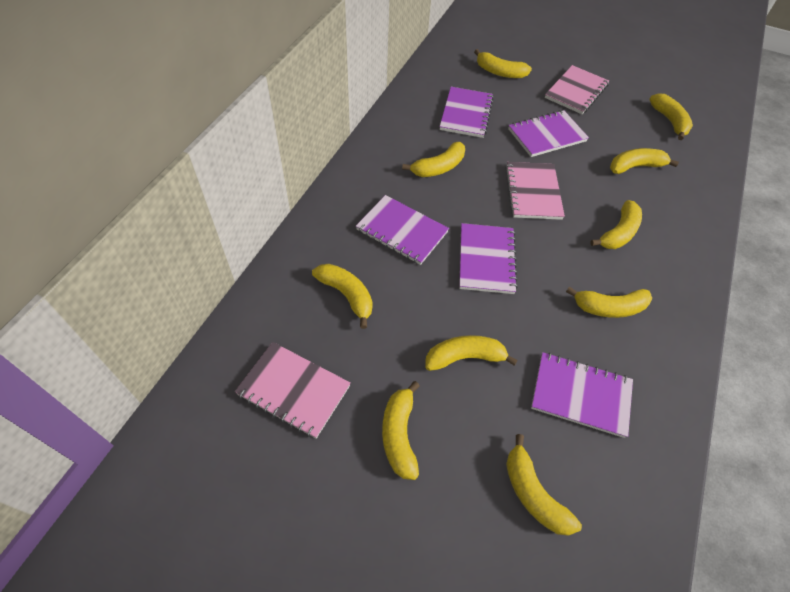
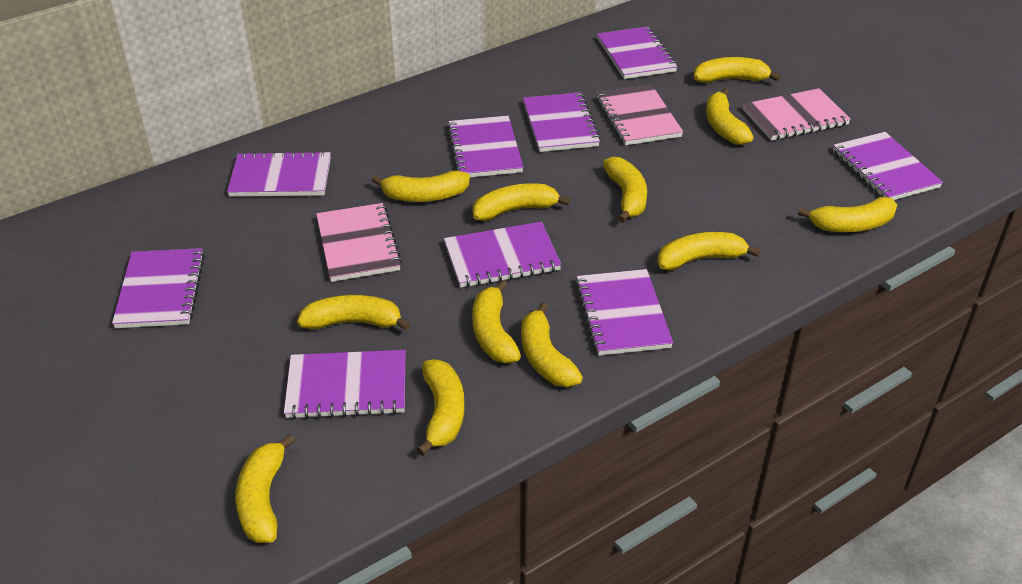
purple notebook: [356,195,449,265] [440,87,494,138] [459,223,518,294] [508,110,589,157] [531,352,633,438] = 5 -> [112,248,205,328] [227,151,331,197] [284,350,405,419] [444,222,561,288] [447,116,523,177] [523,92,601,152] [575,269,673,356] [597,26,677,79] [833,132,943,200] = 9
yellow banana: [312,264,372,329] [382,381,420,480] [402,142,465,177] [425,335,518,371] [474,49,532,78] [506,434,582,536] [566,286,652,318] [590,200,642,249] [610,148,679,174] [649,93,693,140] = 10 -> [235,434,295,543] [297,295,411,331] [372,171,470,202] [417,359,464,456] [472,183,571,221] [472,280,521,363] [521,302,583,387] [603,157,647,223] [657,232,760,271] [694,57,781,83] [706,88,754,145] [798,197,897,232] = 12

